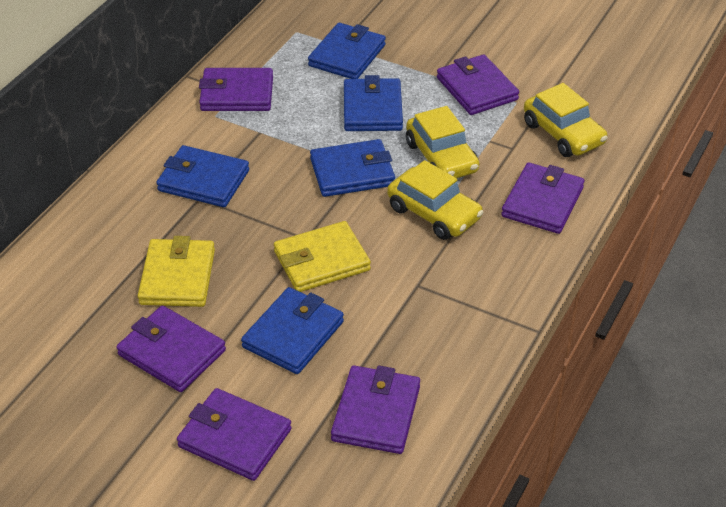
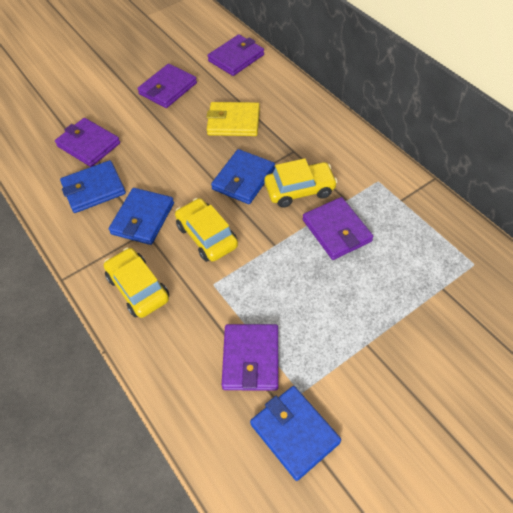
blue wallet: [156,145,249,207] [241,287,344,374] [308,23,386,79] [310,139,395,197] [344,75,403,131] = 5 -> [60,160,126,213] [109,188,174,245] [211,149,275,204] [250,386,341,481] = 4
purple wallet: [117,306,226,392] [177,388,292,481] [199,68,273,111] [331,365,420,454] [437,54,519,115] [501,162,585,234] = 6 -> [55,118,120,167] [137,64,197,108] [207,34,264,76] [222,324,278,391] [303,197,373,260] = 5
yellow wallet: [138,236,215,307] [274,221,371,292] = 2 -> [206,102,260,136] = 1

